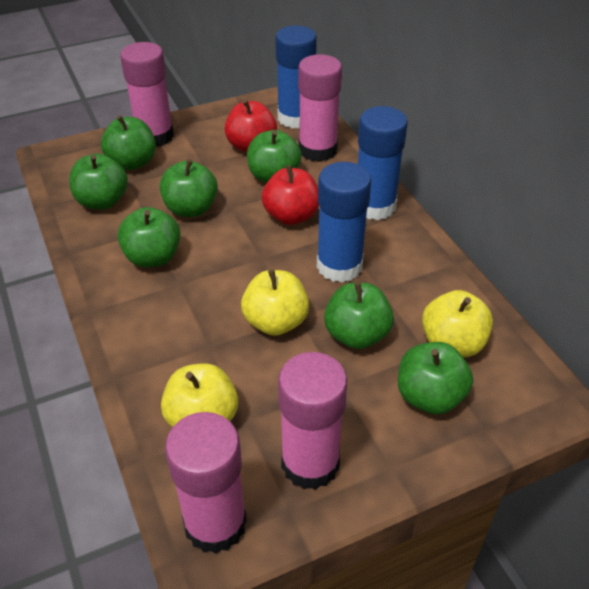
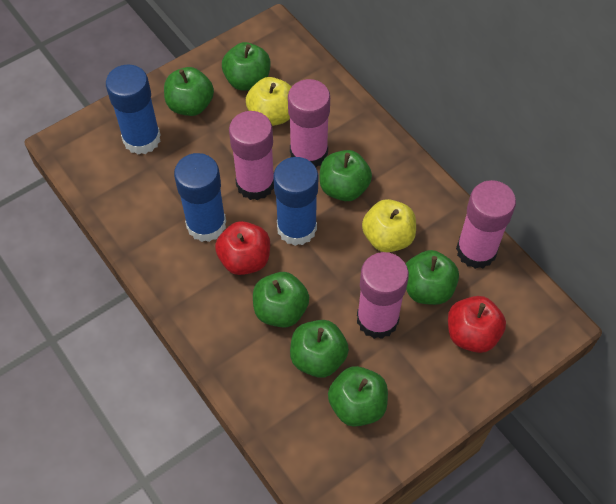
yellow apple: [161,363,238,427] [241,269,309,336] [422,290,493,357] = 3 -> [246,77,291,126] [362,199,416,252] = 2

